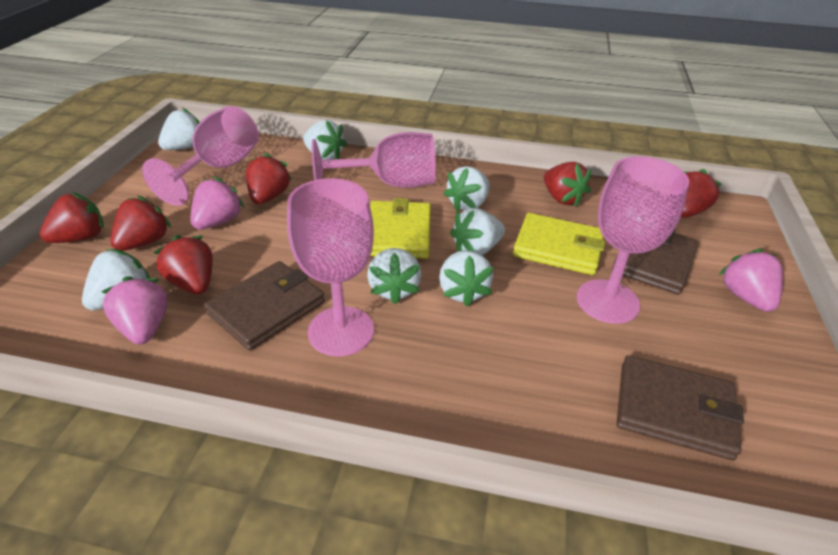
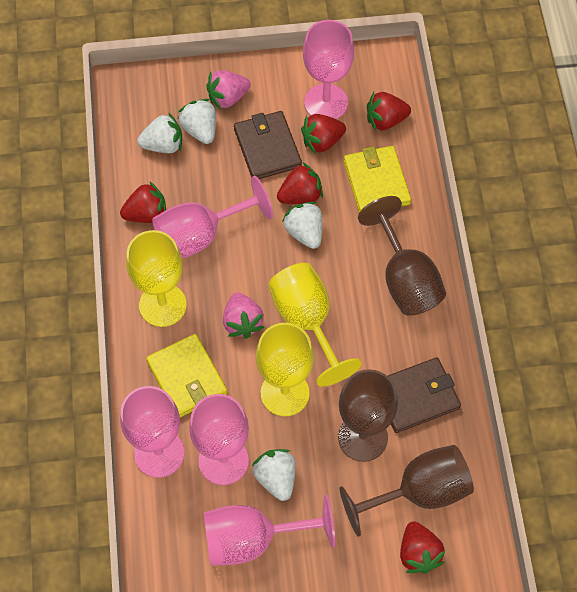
brown goblet: none = 0 -> [338,369,398,462] [339,445,474,537] [358,196,446,316] = 3
brown wallet: [204,261,325,351] [612,230,698,295] [617,355,744,461] = 3 -> [234,111,302,179] [388,357,461,433] = 2
pink goblet: [142,106,259,206] [287,178,374,356] [312,132,436,188] [577,156,689,324] = 4 -> [120,386,184,478] [152,176,273,258] [189,394,249,485] [204,495,335,565] [303,20,354,119] = 5
pink strawberry: [102,276,168,344] [191,176,245,229] [719,249,783,312] = 3 -> [206,70,251,110] [223,292,264,339] = 2
red strawberry: [39,192,104,243] [110,196,171,251] [154,235,213,294] [246,153,292,204] [544,162,591,207] [681,169,722,218] = 6 -> [120,181,166,223] [277,163,323,204] [301,114,346,154] [367,92,411,131] [400,521,445,574] = 5
white strawberry: [82,249,150,311] [158,108,200,150] [303,120,347,160] [367,248,421,305] [439,250,494,307] [443,166,490,211] [450,208,505,255] = 7 -> [137,112,182,153] [178,99,216,144] [252,449,296,501] [282,202,322,249] = 4
yellow goblet: none = 0 -> [126,230,187,327] [256,323,314,416] [268,263,362,387] = 3

